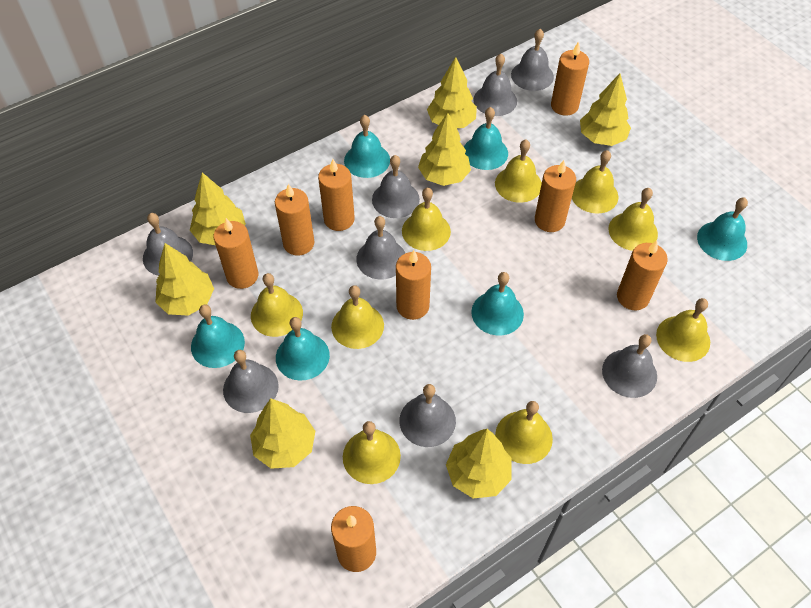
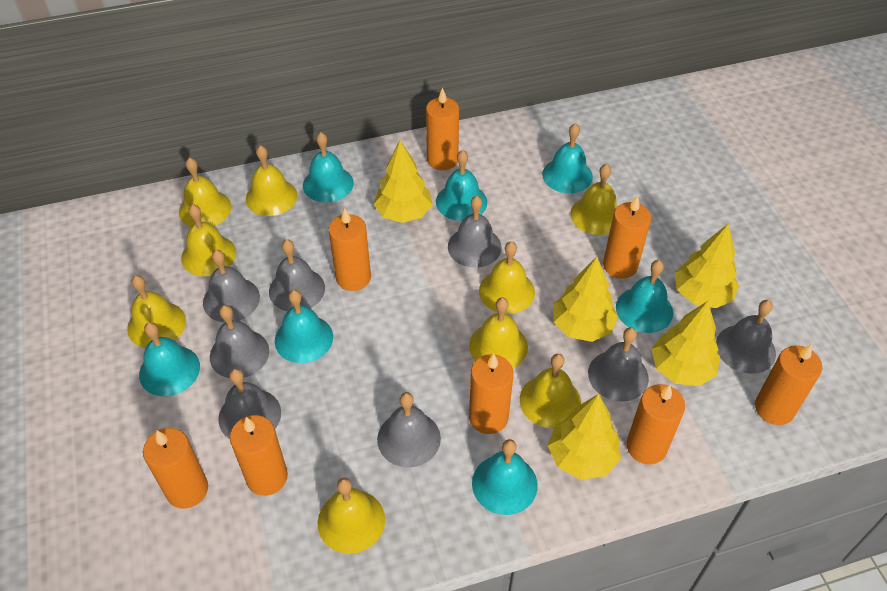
turquoise bell: [191,305,245,368] [276,317,330,381] [344,115,390,178] [464,107,508,170] [471,272,524,335] [697,197,748,261] = 6 -> [139,322,200,396] [275,290,333,363] [303,132,354,203] [436,150,487,221] [472,439,538,515] [542,123,593,194] [616,260,673,333] = 7
yellow tree: [155,243,214,316] [190,172,246,245] [250,398,315,469] [418,112,471,186] [427,57,477,128] [446,429,512,499] [580,73,631,146] = 7 -> [374,140,433,223] [548,394,621,480] [553,257,618,342] [652,301,720,386] [675,224,739,308] = 5

